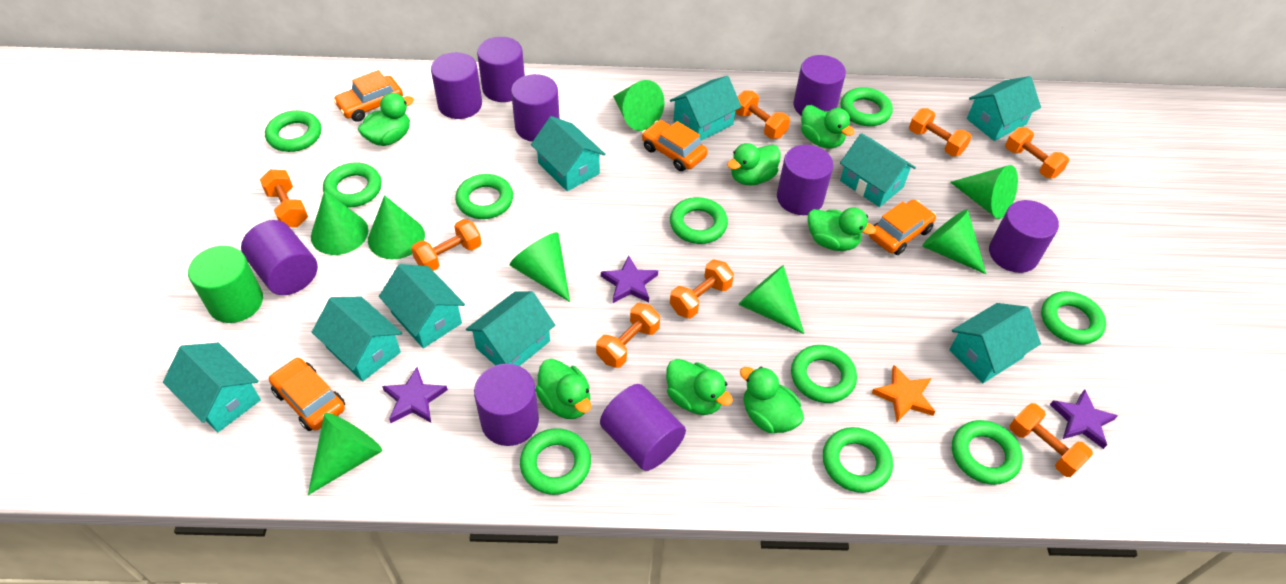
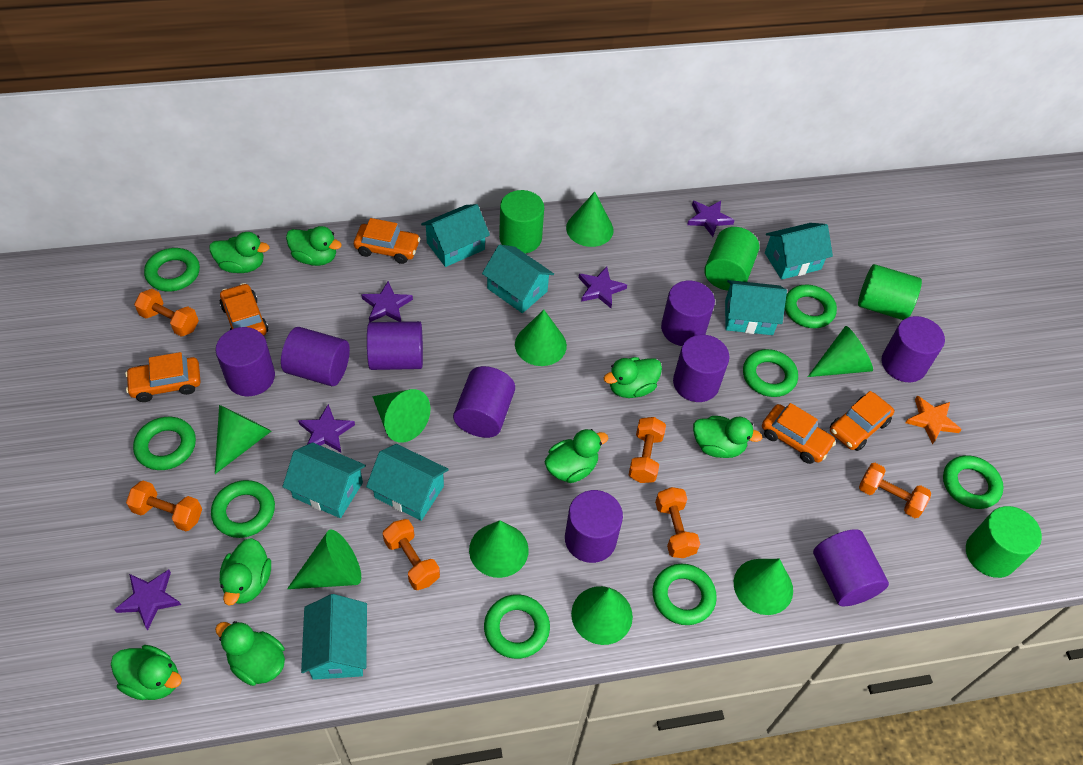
green cone: [308,413,383,495] [311,191,368,255] [368,195,425,259] [510,232,570,302] [613,80,664,131] [738,265,804,334] [922,209,986,274] [950,165,1018,219] = 8 -> [215,405,271,474] [287,529,361,589] [372,389,430,443] [469,520,529,578] [515,309,567,366] [566,192,614,247] [571,586,633,645] [734,559,793,615] [808,326,873,377] = 9
green cylinder: [188,245,263,323] = 1 -> [499,190,544,253] [704,227,759,291] [858,264,922,320] [966,506,1042,578] = 4
green duck: [358,93,414,146] [535,359,591,419] [666,359,733,415] [727,143,781,186] [740,367,804,433] [801,105,855,149] [808,207,876,251] = 7 -> [111,645,182,700] [210,232,270,273] [215,621,285,686] [219,538,271,606] [286,226,342,266] [545,429,608,483] [604,357,662,398] [693,416,762,458] = 8
green ring: [265,110,322,152] [323,163,382,207] [455,174,513,219] [520,428,591,495] [670,197,728,244] [791,345,857,403] [823,427,893,493] [841,87,893,126] [952,420,1023,485] [1041,291,1106,345] = 10 -> [133,417,196,470] [144,248,200,291] [211,480,275,538] [484,594,550,659] [653,564,717,625] [743,349,798,397] [785,284,837,328] [943,455,1004,509] = 8
orange car: [269,358,345,431] [333,70,403,122] [642,120,708,171] [869,200,936,255] = 4 -> [125,352,200,402] [219,283,268,336] [354,218,420,264] [762,403,836,464] [830,391,894,451] = 5
orange dumbbell: [259,169,308,227] [411,219,482,271] [596,303,660,368] [670,259,734,319] [735,90,790,139] [909,108,972,156] [1005,127,1069,178] [1009,403,1093,477] = 8 -> [126,481,202,531] [134,289,199,337] [383,519,440,590] [629,417,666,483] [655,487,700,558] [859,463,931,518] = 6
purple star: [382,367,448,423] [601,255,658,303] [1050,389,1118,449] = 3 -> [114,569,181,630] [298,404,355,452] [361,281,413,322] [579,267,627,308] [687,201,735,237] = 5
turquoise house: [163,343,261,432] [312,297,402,381] [379,264,465,348] [466,291,555,366] [531,116,605,191] [670,76,742,141] [840,133,916,207] [949,303,1041,383] [967,76,1041,141] = 9 -> [282,442,366,518] [301,594,367,680] [366,444,449,521] [421,204,490,267] [482,245,554,313] [725,280,787,335] [765,223,833,280] = 7

